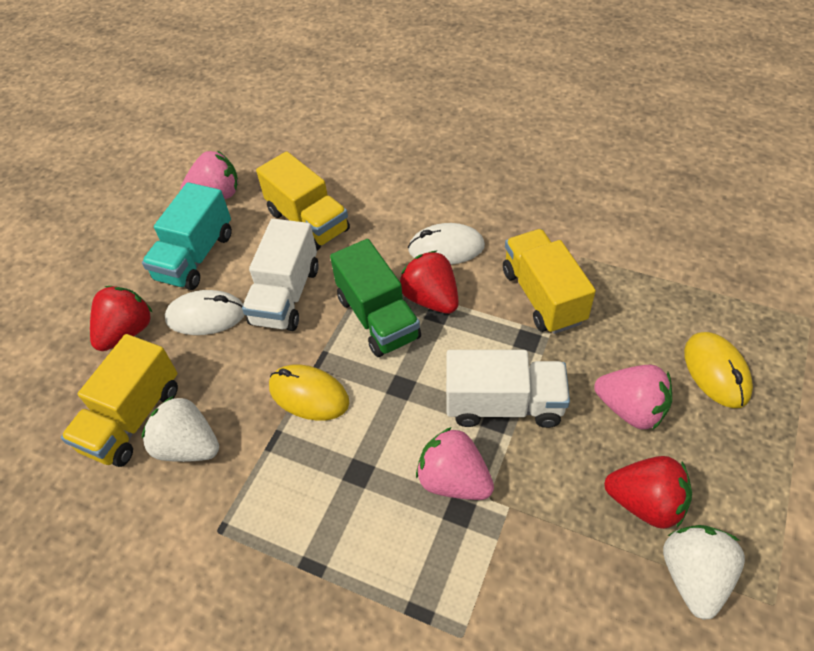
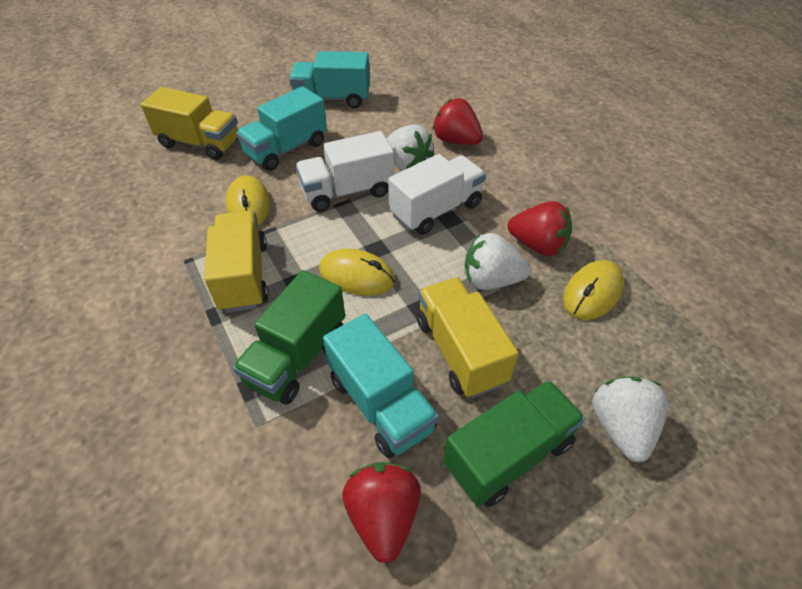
green truck: [330,239,421,357] = 1 -> [233,270,345,404] [444,380,586,507] = 2
pink strawberry: [181,151,238,199] [416,427,494,500] [594,365,672,430] = 3 -> none = 0
turquoise truck: [142,182,232,290] = 1 -> [236,86,327,171] [289,51,370,108] [323,314,439,458] = 3
white mouse: [165,290,244,335] [408,223,485,265] = 2 -> none = 0
white strawberry: [142,396,219,462] [663,525,745,620] = 2 -> [387,125,434,171] [465,233,531,290] [592,376,669,462] = 3
yellow mouse: [269,364,349,421] [684,332,753,408] = 2 -> [226,175,270,225] [319,248,395,296] [563,260,624,320] = 3

